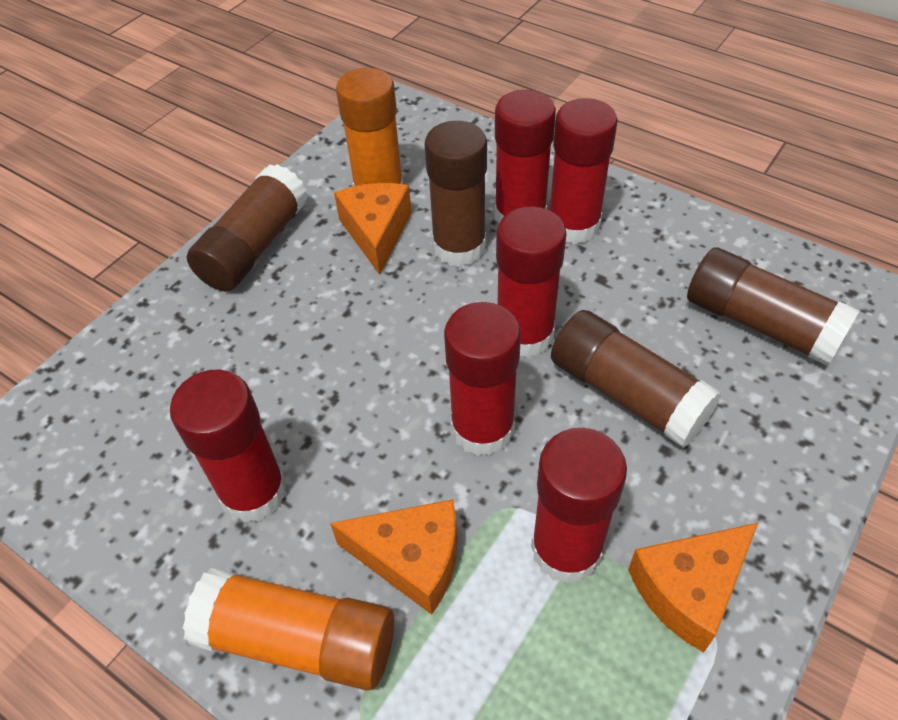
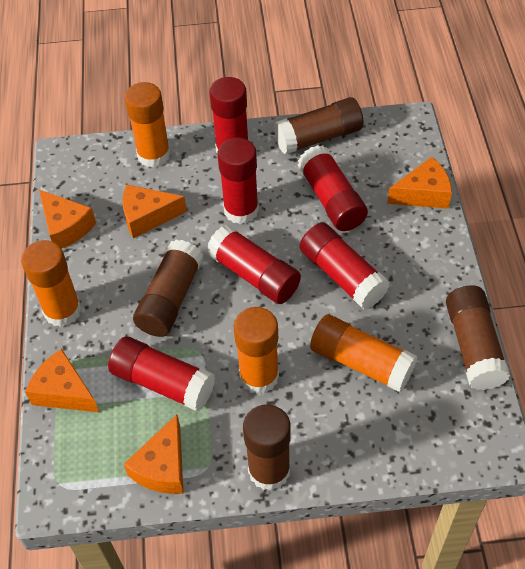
orange cheese: [330,499,457,615] [334,183,412,275] [628,523,758,653] = 3 -> [25,349,99,412] [39,190,96,249] [123,184,187,238] [124,414,184,494] [387,157,452,209] = 5
orange glue stick: [183,568,394,690] [336,68,403,186] = 2 -> [21,240,82,327] [124,82,171,168] [233,307,279,394] [310,314,418,393] = 4

